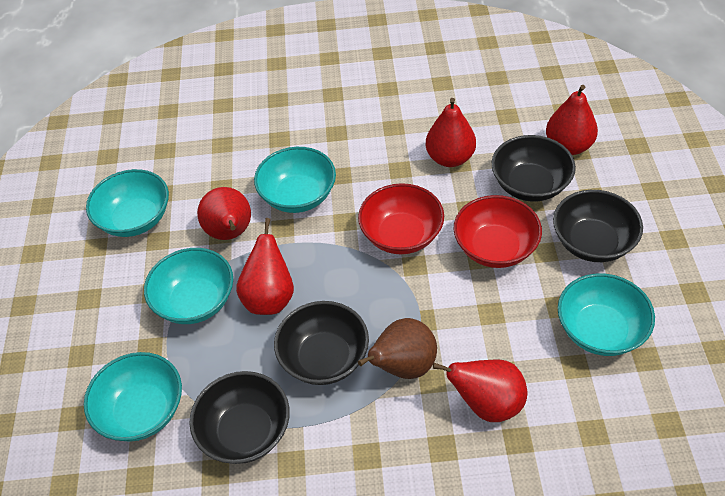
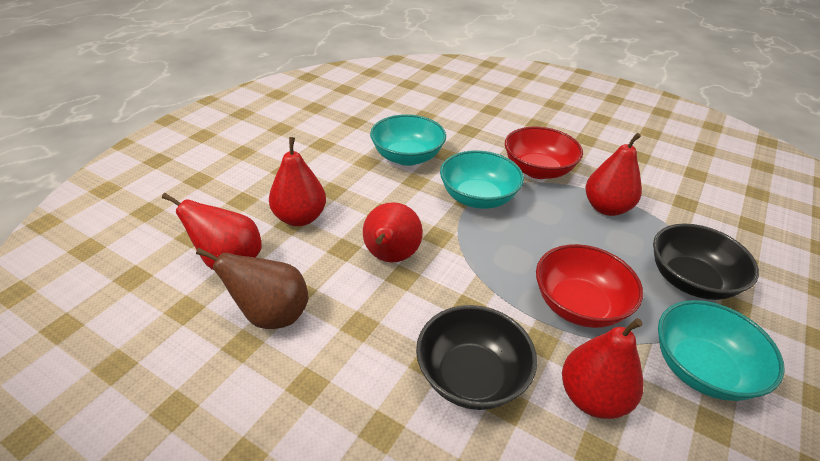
black bowl: [189,371,290,464] [274,301,369,385] [491,135,576,202] [553,190,643,262] = 4 -> [416,305,537,410] [653,224,759,300] = 2
turquoise bowl: [84,352,182,442] [86,169,169,237] [144,248,233,324] [254,147,336,213] [558,273,655,356] = 5 -> [370,114,446,166] [440,150,524,209] [658,300,785,401] = 3

